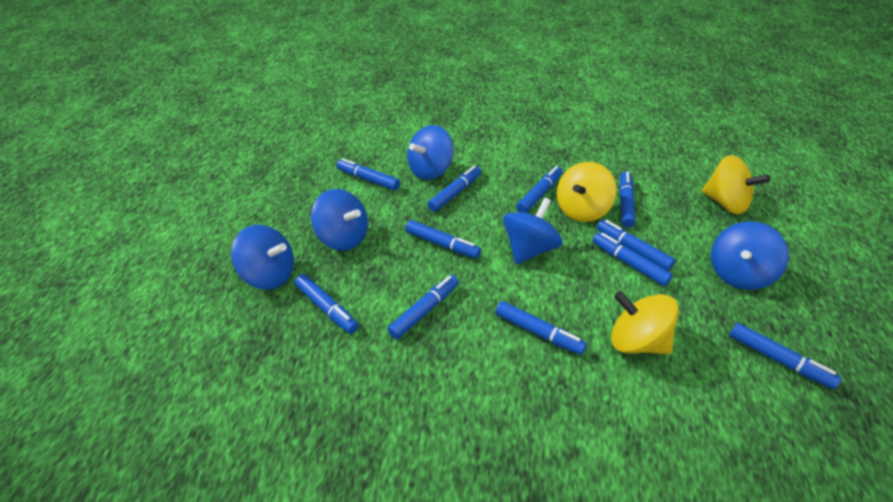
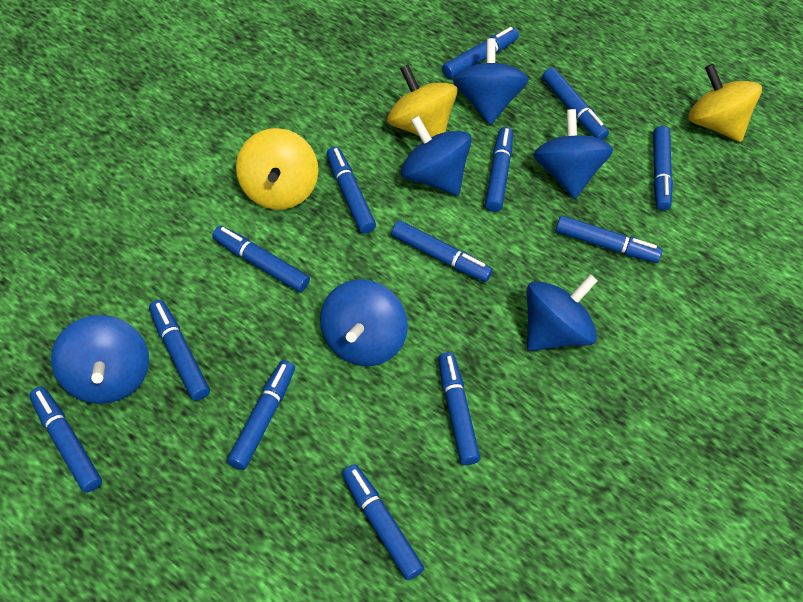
blue marker: [294,274,359,334] [337,158,400,191] [387,275,459,339] [405,220,481,259] [428,166,481,212] [495,301,587,355] [517,166,563,213] [592,233,673,286] [597,220,675,271] [619,171,635,228] [729,323,841,389] = 11 -> [29,387,102,493] [149,300,210,401] [212,226,310,292] [227,360,295,470] [327,147,376,234] [342,464,424,580] [391,220,493,282] [438,352,480,465] [442,27,519,79] [485,127,513,212] [542,67,609,140] [556,215,662,263] [653,126,673,211] = 13
blue spinning top: [231,225,294,290] [311,189,368,251] [407,125,453,180] [503,197,563,264] [711,221,789,290] = 5 -> [51,315,149,404] [320,279,408,366] [401,115,472,196] [453,38,529,125] [526,274,598,351] [533,109,613,199] = 6

